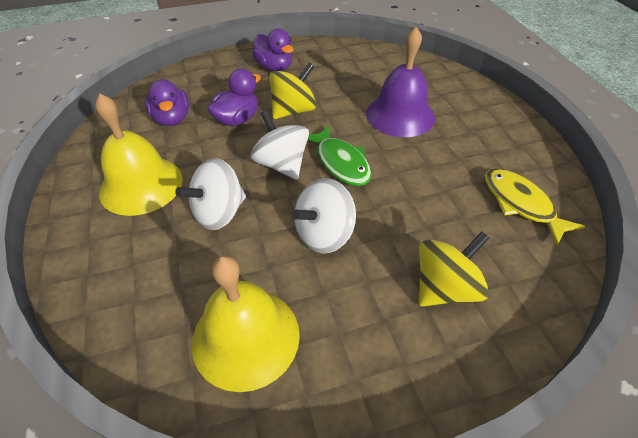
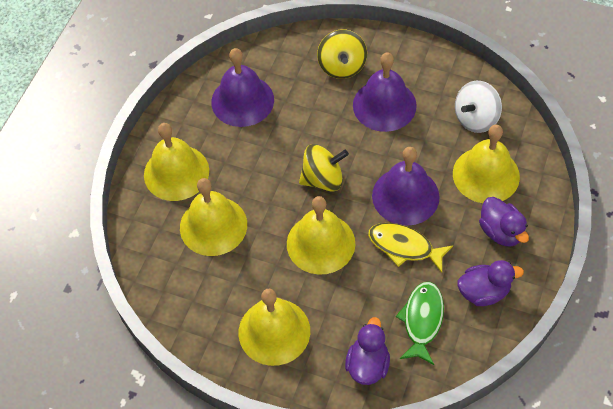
purple bell: [366,27,435,137] = 1 -> [211,48,274,127] [353,52,417,132] [372,147,440,226] = 3
white spinning top: [175,158,246,230] [251,110,309,180] [292,178,356,253] = 3 -> [455,81,502,133] = 1
yellow bell: [95,93,183,216] [192,255,300,392] = 2 -> [144,123,209,201] [180,178,247,256] [239,289,310,366] [287,196,355,275] [453,125,520,203] = 5

